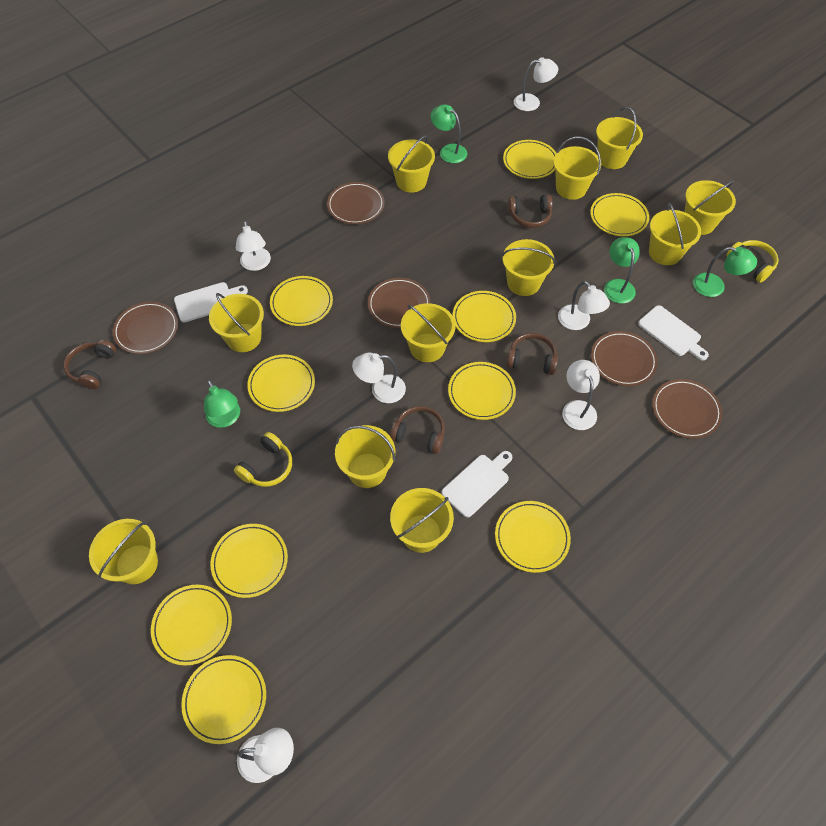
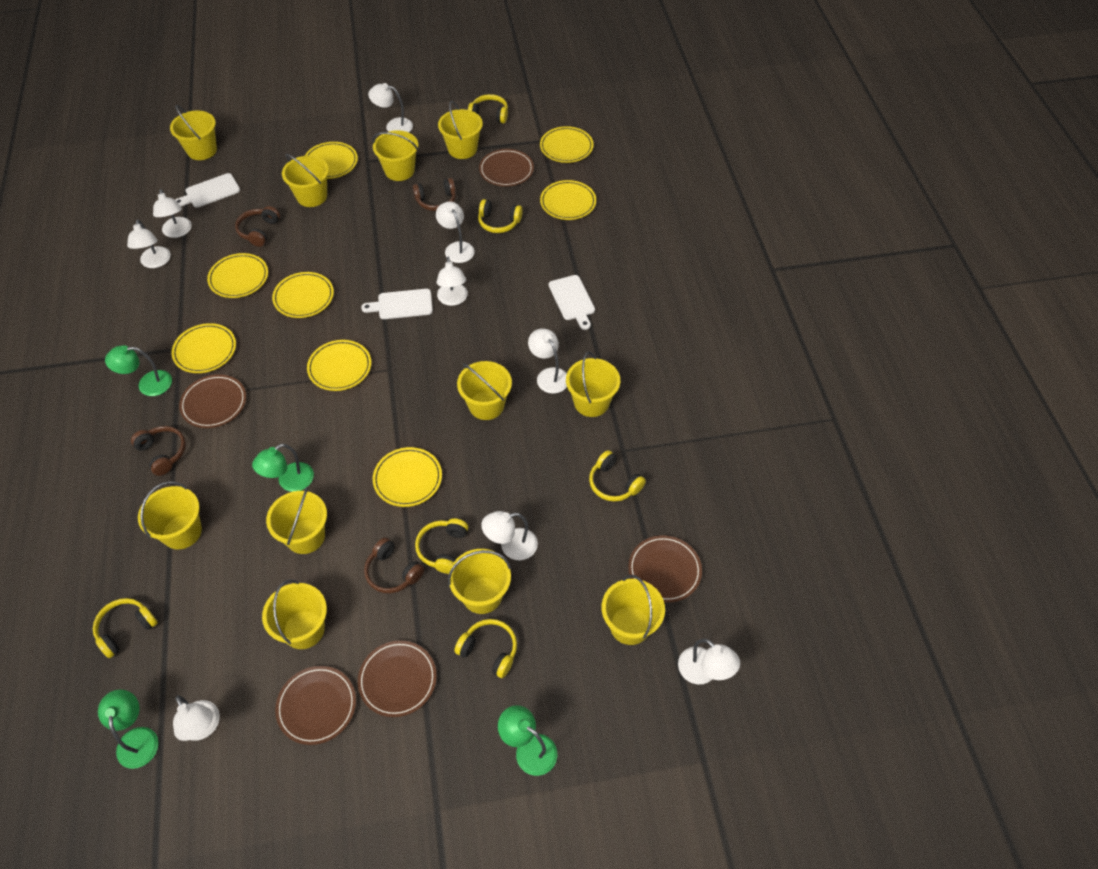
white lamp: [236,221,271,271] [237,728,294,783] [352,353,406,403] [514,57,558,111] [558,281,610,330] [562,360,600,430] = 6 -> [127,219,171,268] [153,189,192,238] [173,695,220,741] [368,83,413,132] [436,201,475,263] [437,257,468,306] [481,511,538,560] [528,328,567,394] [678,639,740,685] = 9
yellow headphones: [234,432,292,487] [727,240,778,282] = 2 -> [93,598,158,658] [415,518,468,574] [454,619,517,678] [468,94,508,123] [478,199,523,233] [589,450,646,502] = 6
yellow plate: [151,585,232,666] [181,655,266,744] [210,524,288,598] [247,355,315,412] [270,276,333,326] [448,362,516,420] [453,291,516,342] [495,501,571,573] [503,140,556,179] [590,193,649,236] = 10 -> [171,323,236,373] [207,253,268,298] [272,272,334,318] [305,142,358,179] [307,340,371,391] [373,447,442,507] [540,126,594,163] [540,180,596,220] = 8

